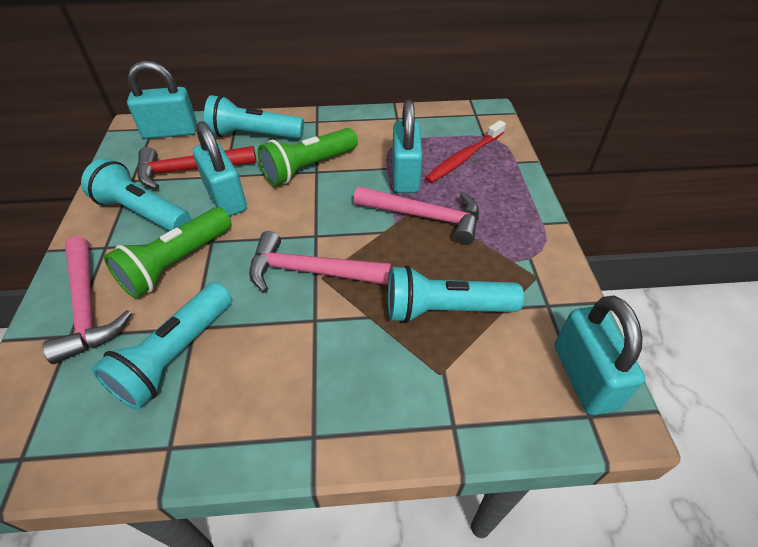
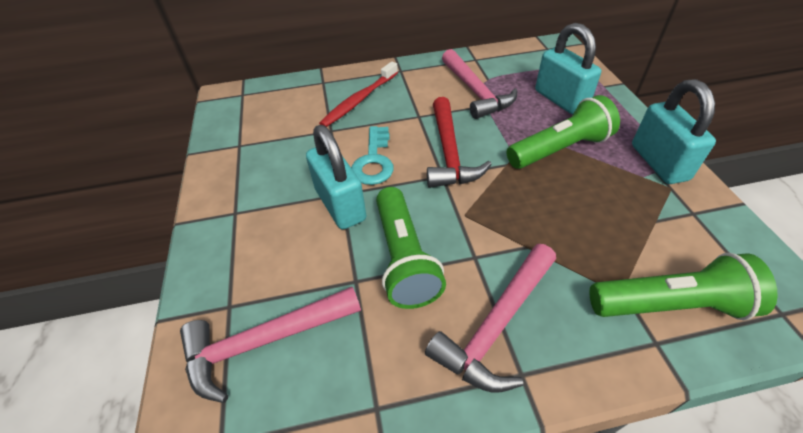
green flashlight: [104,207,231,298] [258,128,358,186] = 2 -> [376,187,446,309] [507,95,620,169] [589,253,778,320] = 3
turquoise flashlight: [81,158,191,231] [92,283,232,410] [204,95,304,139] [388,265,524,323] = 4 -> none = 0
turquoise key: none = 0 -> [351,126,394,185] = 1
turquoise padlock: [127,61,197,139] [193,121,247,216] [393,100,423,193] [554,295,645,415] = 4 -> [306,125,367,229] [535,23,601,114] [632,79,716,184] = 3

